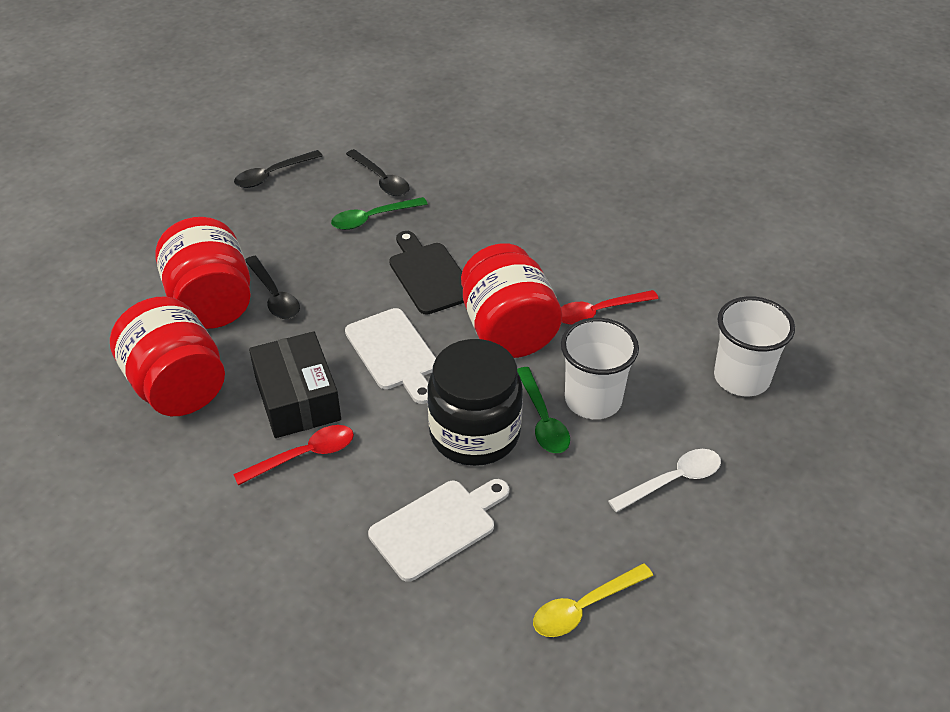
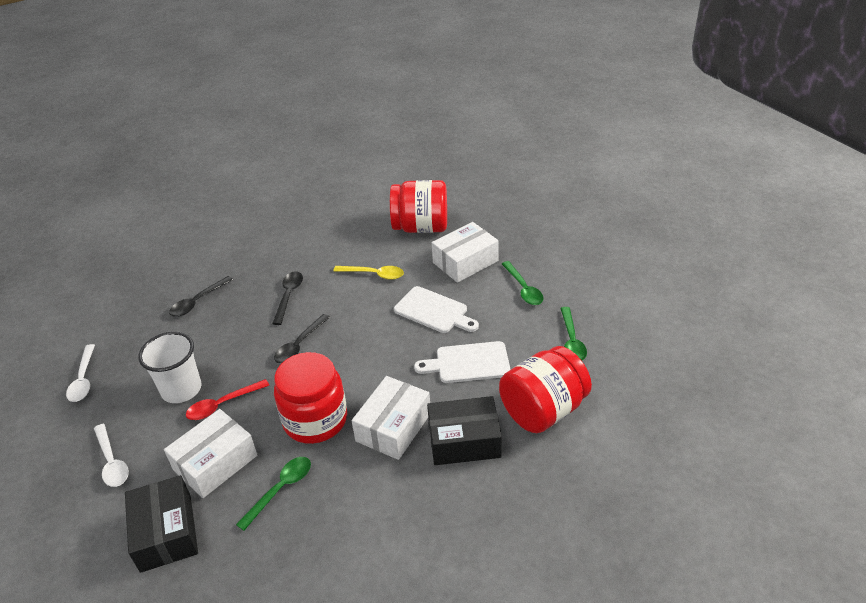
black box: [249,331,341,438] = 1 -> [125,475,198,573] [427,396,502,465] = 2
black cutting board: [389,231,464,315] = 1 -> none = 0
black jar: [427,339,523,466] = 1 -> none = 0
green spoon: [331,197,427,230] [517,367,570,453] = 2 -> [236,457,311,531] [502,261,544,305] [560,307,587,361] = 3
red spoon: [233,425,354,485] [561,290,659,325] = 2 -> [186,379,269,420] = 1
white box: none = 0 -> [164,409,257,498] [352,376,430,460] [432,222,499,283] = 3
white cup: [561,318,639,419] [714,296,795,396] = 2 -> [138,332,202,403] = 1
white spoon: [608,449,721,512] = 1 -> [66,344,95,402] [94,424,129,487] = 2

